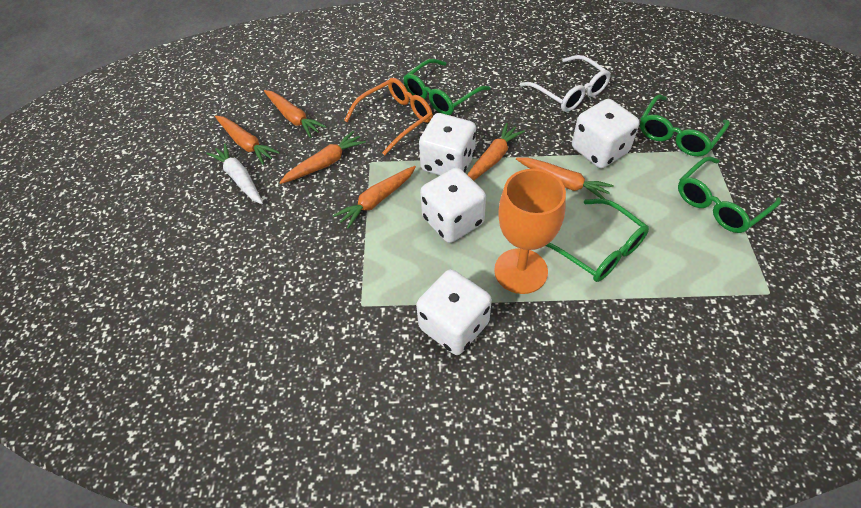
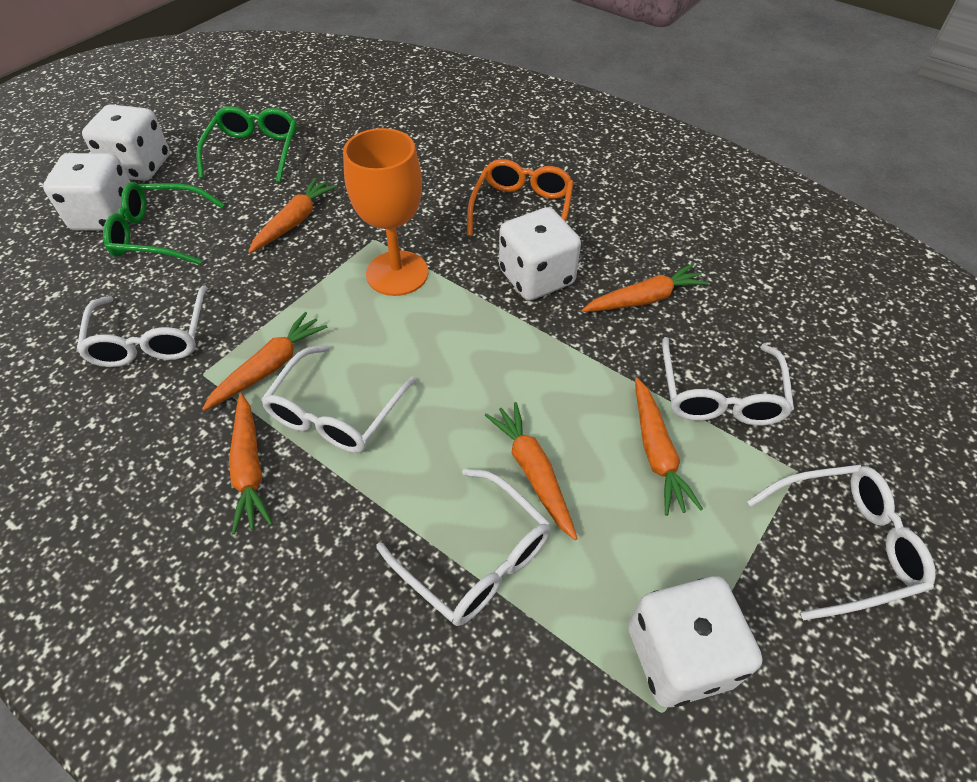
green glasses: [403,59,491,115] [546,199,649,282] [640,95,730,156] [678,156,781,233] = 4 -> [103,182,225,265] [196,106,297,182] = 2
white carrot: [206,143,263,204] = 1 -> none = 0
white glasses: [520,55,611,112] = 1 -> [76,285,207,367] [261,345,416,453] [376,468,551,626] [662,337,794,425] [747,465,936,620] = 5

